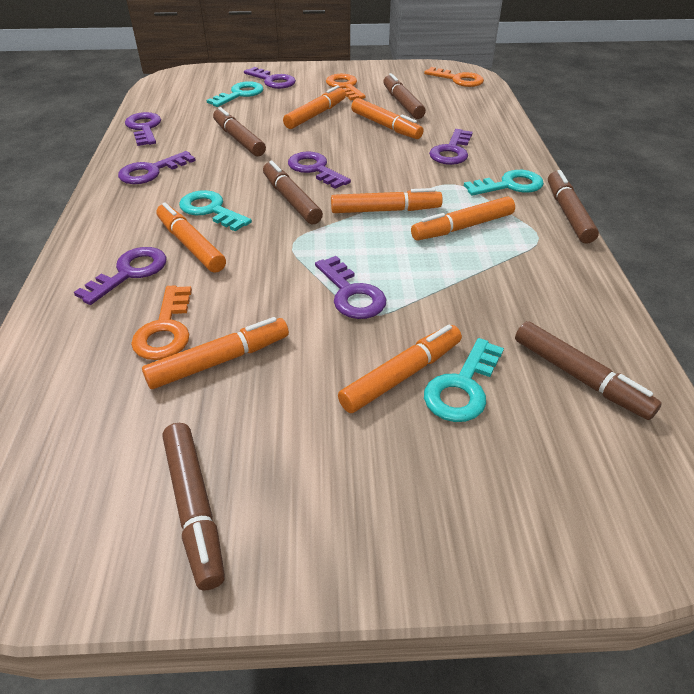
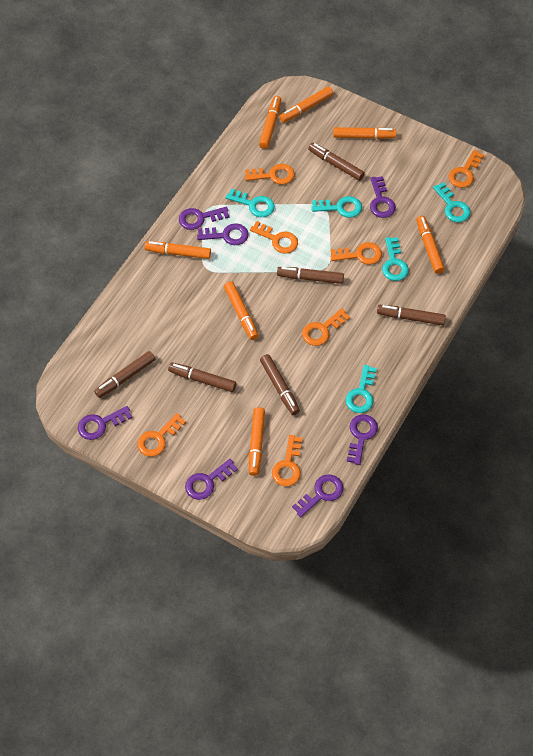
orange key: [131,285,192,360] [326,74,366,100] [424,67,484,87] = 3 -> [137,413,186,457] [245,164,295,185] [250,221,298,254] [272,435,303,486] [302,308,350,346] [331,242,382,265] [449,150,484,188] = 7
turquoise key: [179,190,252,231] [207,81,263,107] [424,338,504,422] [464,170,544,196] = 4 -> [226,188,275,217] [311,196,362,218] [345,365,377,413] [382,237,409,281] [433,182,471,222] = 5

